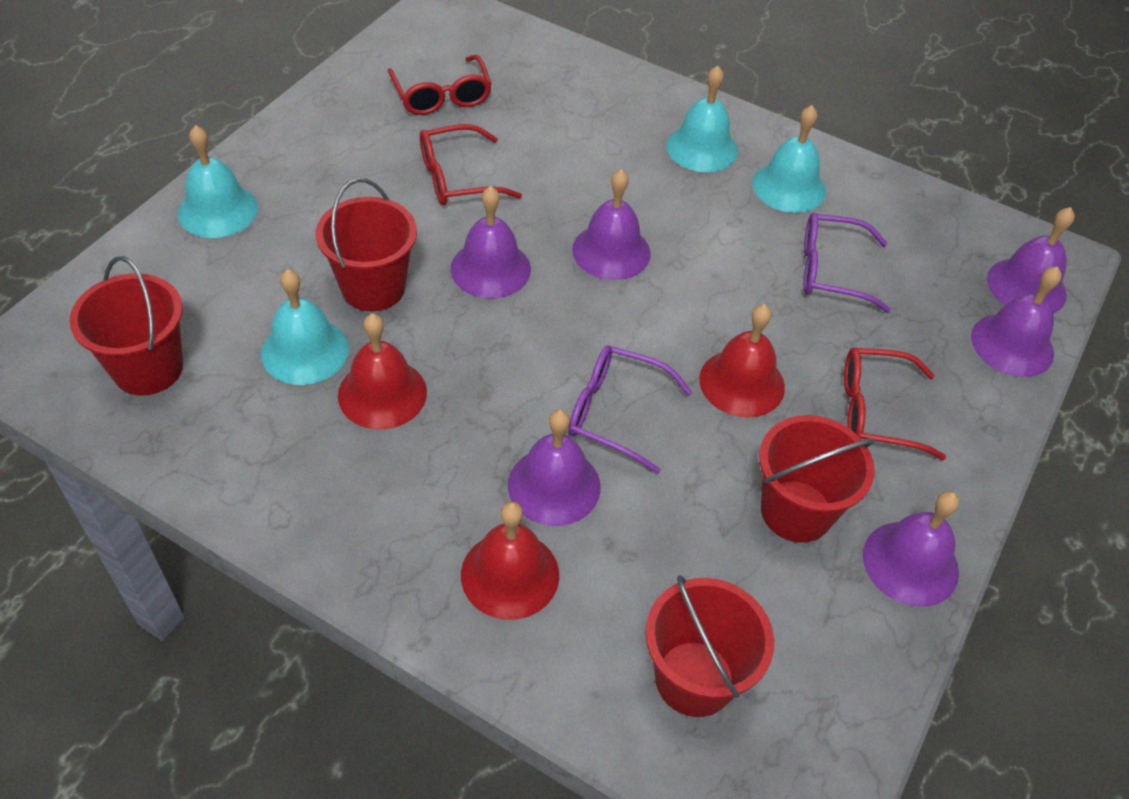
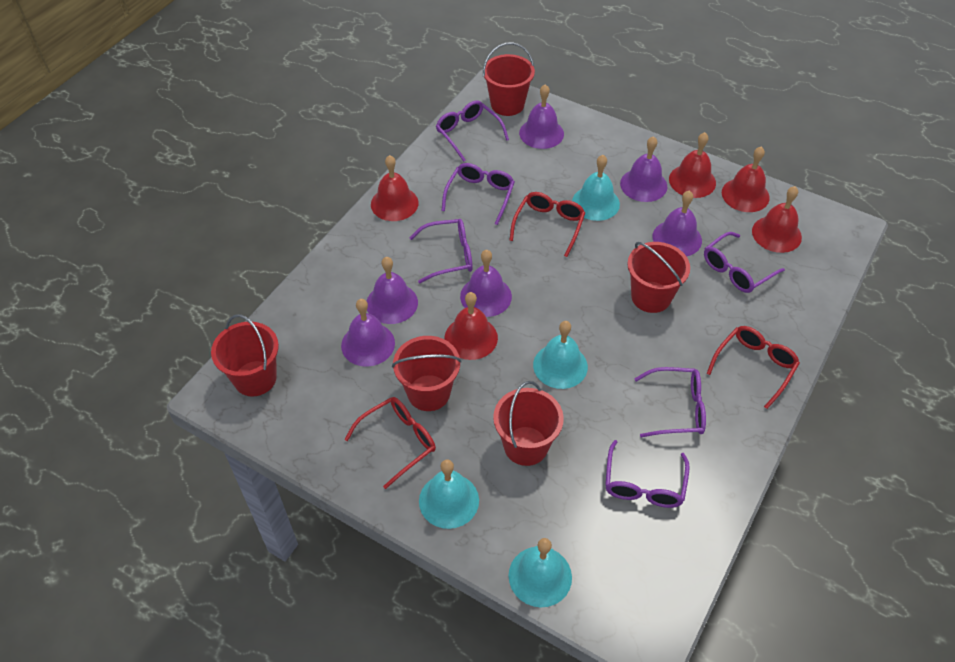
purple glasses: [568,345,692,474] [803,213,891,313] = 2 -> [409,219,473,283] [436,101,509,162] [442,163,515,225] [605,440,690,508] [634,367,706,437] [704,232,785,293] = 6
red bell: [338,314,427,430] [461,501,559,620] [699,304,785,418] = 3 -> [371,155,418,221] [445,292,498,360] [669,132,716,198] [722,147,770,212] [752,186,802,253] = 5
red bucket: [69,256,183,396] [316,178,417,311] [645,575,774,717] [759,415,875,543] = 4 -> [211,314,279,396] [392,336,462,411] [483,42,535,116] [493,381,564,466] [627,242,690,313] = 5

